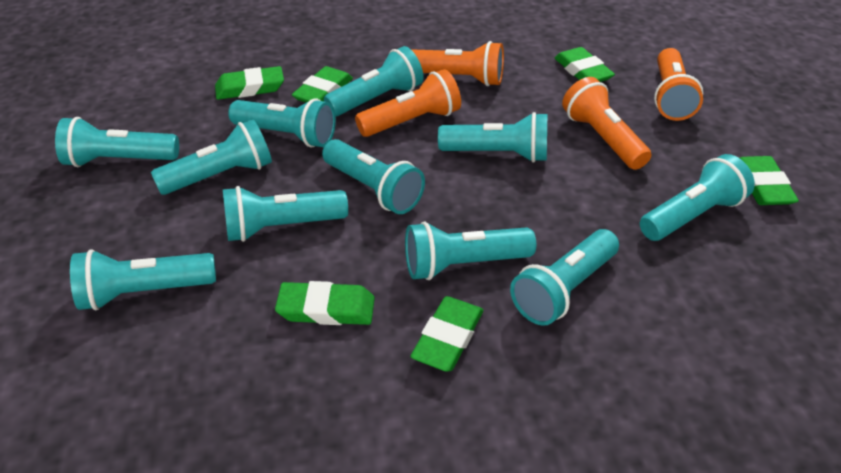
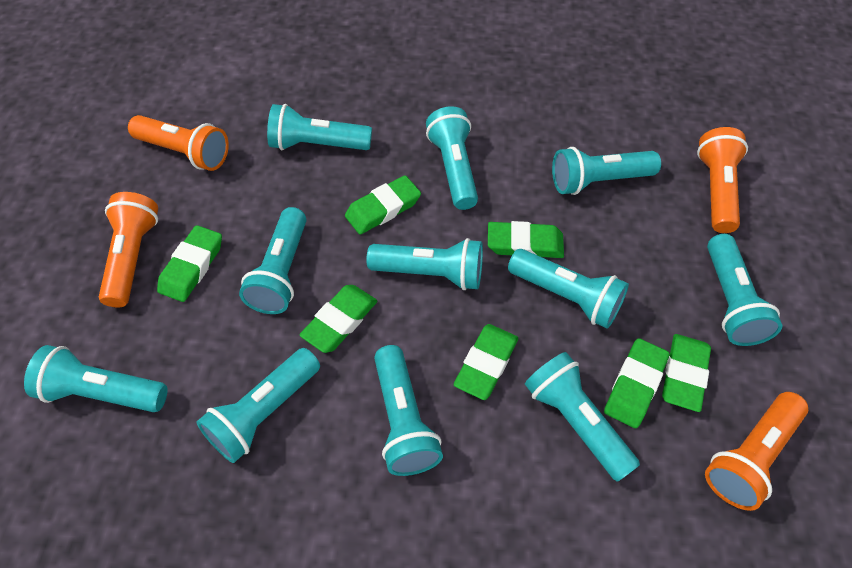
green eraser: [215,66,284,100] [275,281,375,325] [292,66,353,103] [410,296,483,372] [555,47,615,82] [740,156,799,205] = 6 -> [157,225,222,302] [300,285,377,353] [345,175,421,235] [454,324,518,400] [488,221,564,258] [604,338,669,428] [662,334,711,412] = 7

